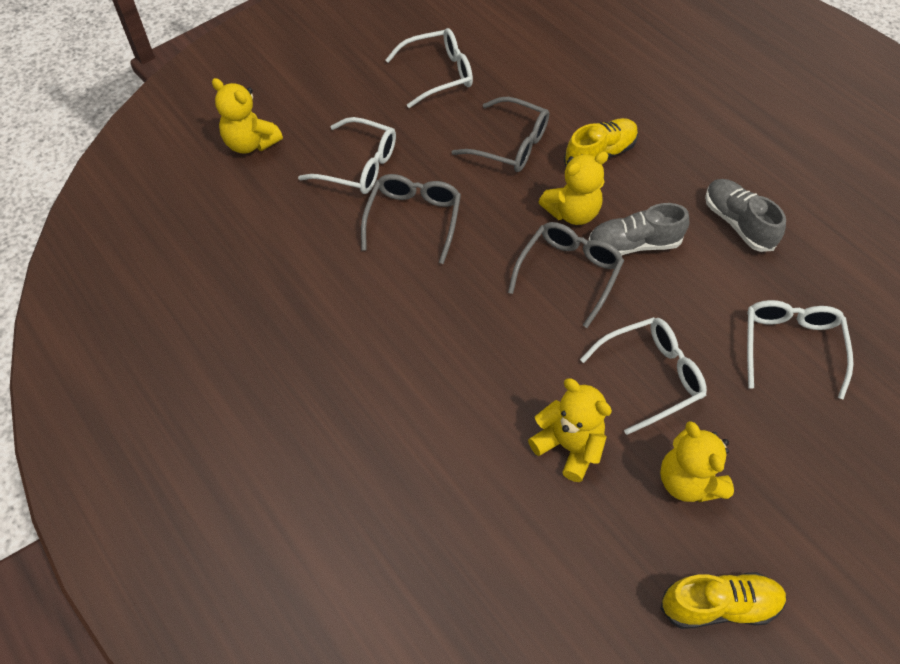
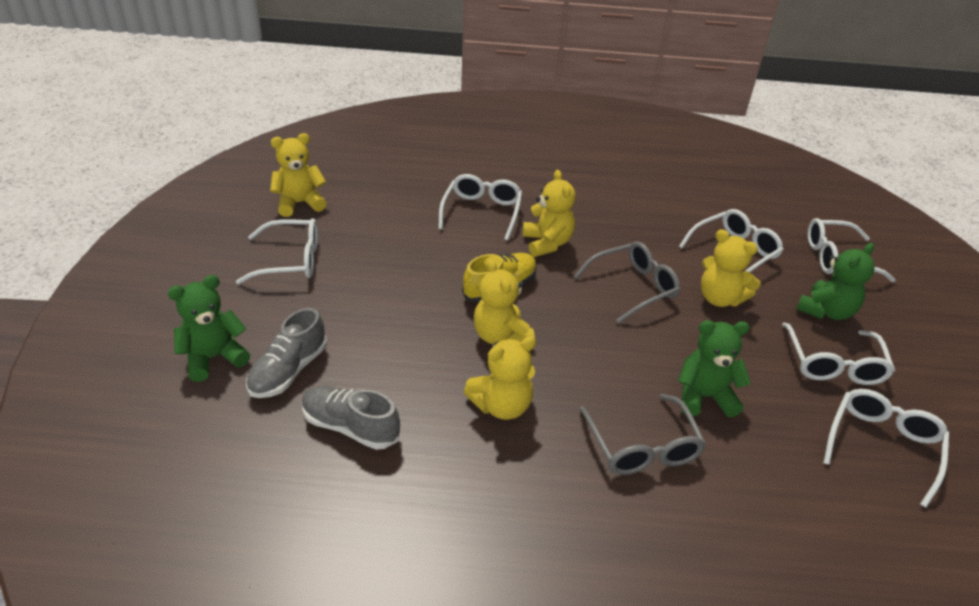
green teddy bear: none = 0 -> [168,275,250,382] [678,320,751,417] [796,243,875,320] = 3
grey glasses: [361,174,461,264] [452,97,549,172] [508,222,624,328] = 3 -> [574,241,680,323] [579,394,706,475] = 2
white glasses: [298,117,396,194] [386,28,473,108] [580,317,707,435] [747,300,854,400] = 4 -> [236,218,318,284] [438,174,522,241] [679,209,784,272] [782,322,895,385] [807,218,895,282] [823,389,949,507] = 6
yellow shoe: [564,118,638,167] [660,572,787,629] = 2 -> [462,253,537,303] = 1
yellow teddy bear: [212,78,283,154] [528,378,612,482] [539,151,608,225] [660,421,734,502] = 4 -> [270,133,327,217] [464,336,536,420] [474,259,535,344] [523,170,576,257] [701,229,760,307] = 5

